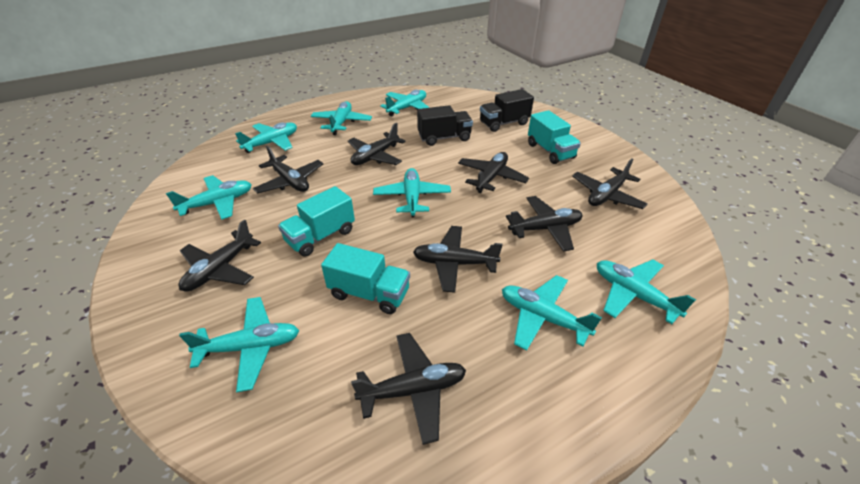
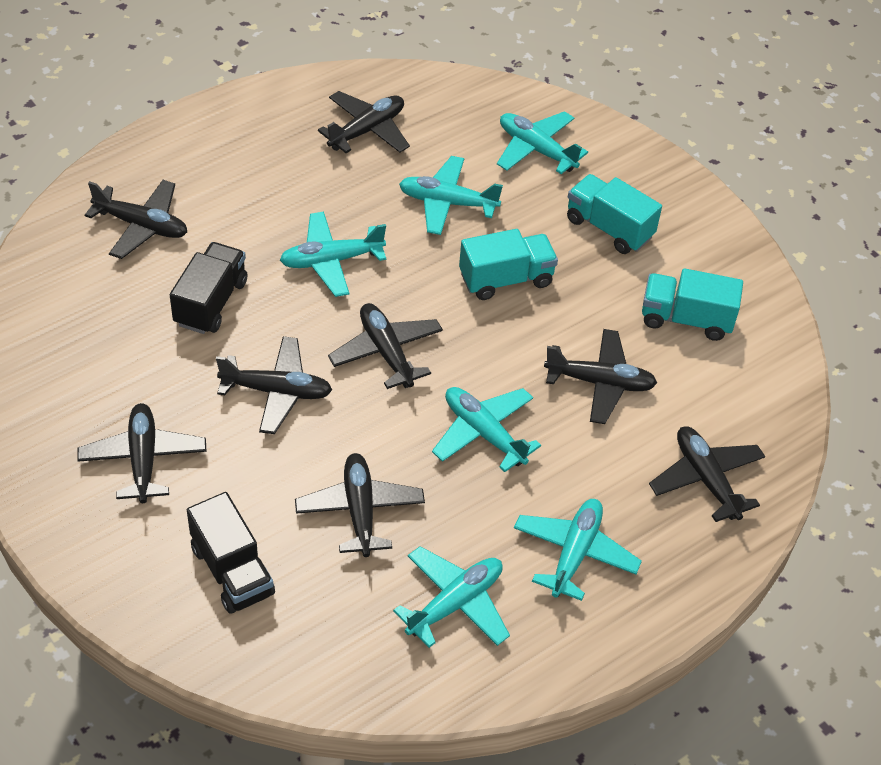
turquoise plane: [166,175,252,220] [179,297,299,392] [235,122,297,153] [311,101,372,135] [373,168,451,218] [380,90,430,116] [502,275,602,351] [597,259,696,324] = 8 -> [280,212,386,297] [393,546,510,648] [399,156,503,235] [432,387,541,472] [497,111,588,174] [514,499,642,601] = 6

